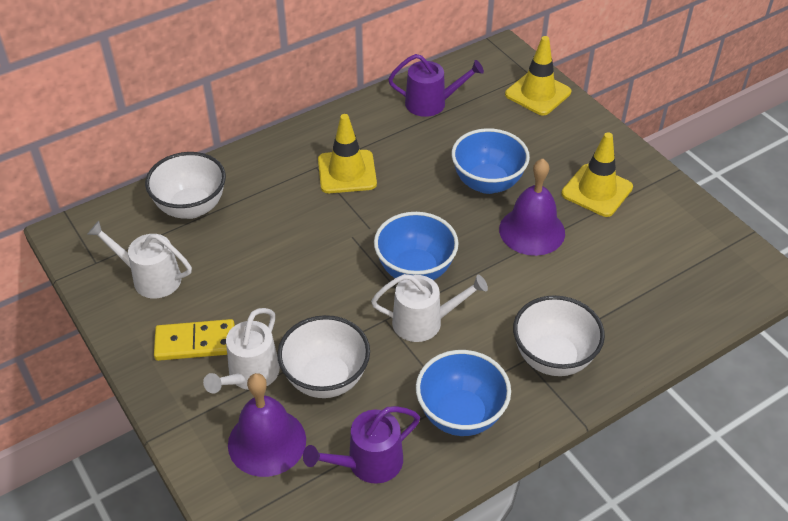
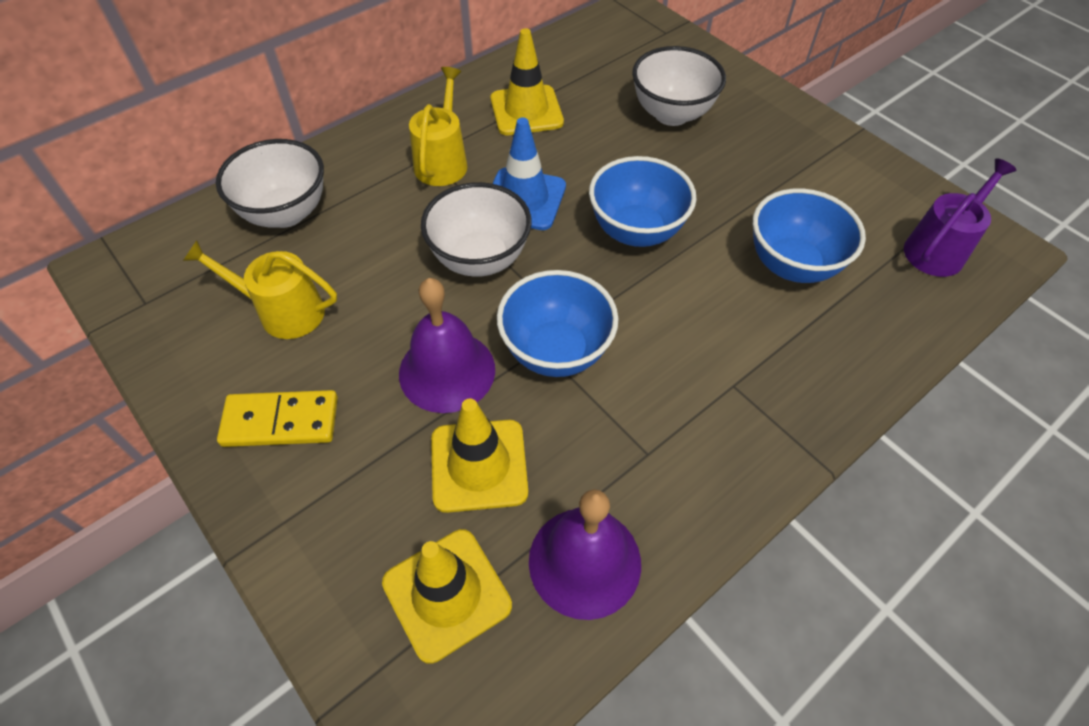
blue traffic cone: none = 0 -> [492,117,566,230] = 1
purple watering can: [303,406,420,484] [388,54,484,117] = 2 -> [904,158,1017,277] = 1
white watering can: [87,221,192,299] [203,308,280,393] [371,274,488,342] = 3 -> none = 0
yellow watering can: none = 0 -> [183,240,337,339] [409,67,468,186] = 2

